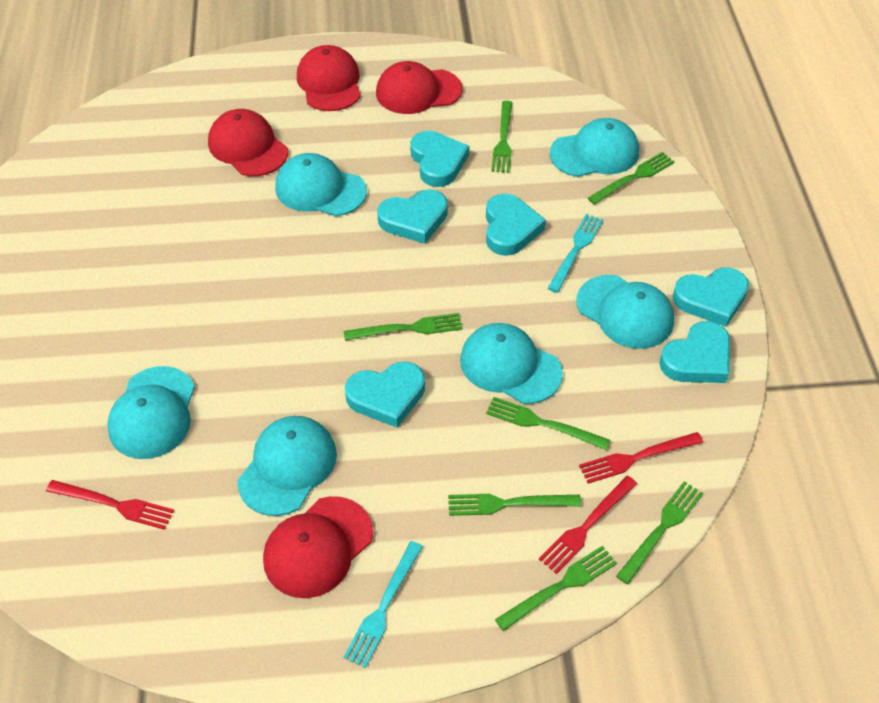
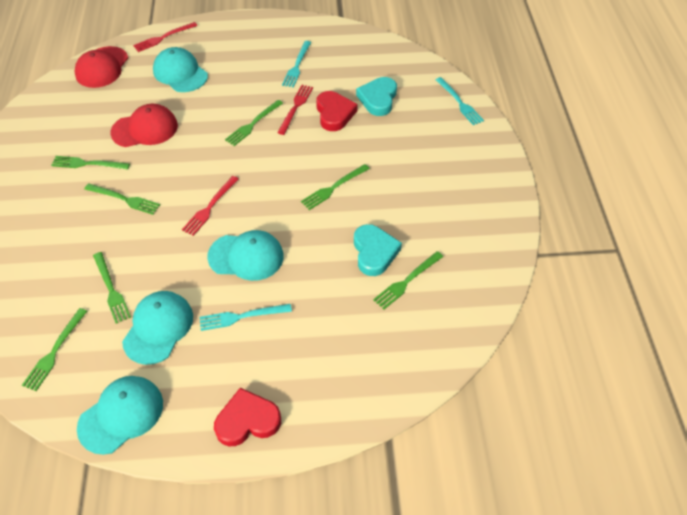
red cap: [208,109,288,176] [263,496,373,598] [297,45,361,111] [376,61,462,114] = 4 -> [74,46,128,88] [110,104,178,147] = 2
red heart: none = 0 -> [214,388,281,446] [316,91,358,131] = 2
turquoise cap: [107,366,195,459] [238,416,337,516] [275,153,367,216] [460,323,563,404] [550,118,639,177] [576,275,674,349] = 6 -> [77,376,163,455] [122,291,193,365] [153,47,208,92] [207,230,284,281] = 4
turquoise fork: [343,541,423,668] [547,214,604,293] = 2 -> [200,304,292,331] [282,41,311,88] [436,77,484,125] = 3
turquoise heart: [345,362,425,428] [377,189,448,244] [410,131,469,187] [486,194,546,256] [659,321,730,383] [673,267,749,327] = 6 -> [354,224,402,276] [356,77,397,116] = 2

